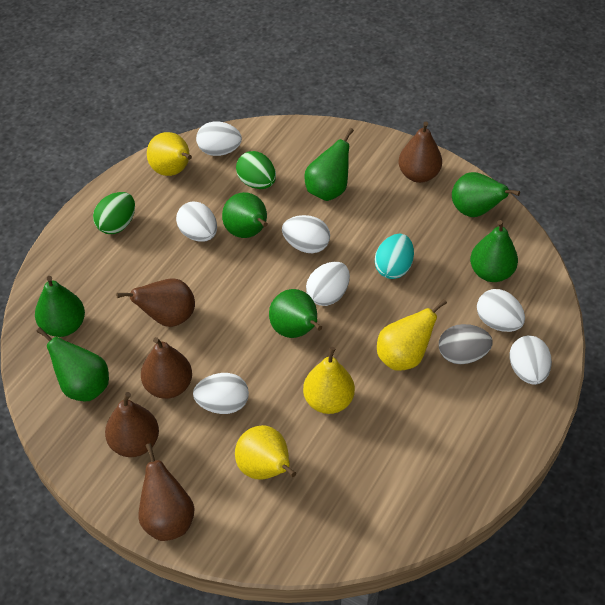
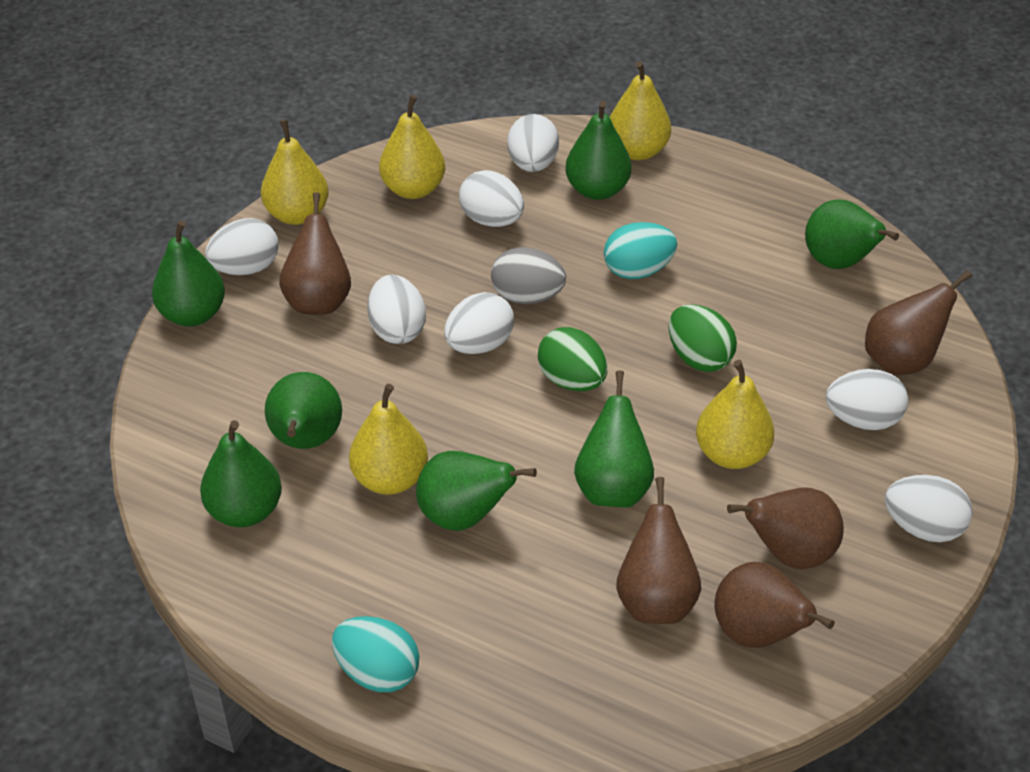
turquoise egg: [375,234,414,279] = 1 -> [332,616,420,692] [604,222,677,279] = 2
yellow pear: [147,132,192,176] [235,425,296,480] [303,347,355,414] [377,299,447,371] = 4 -> [261,119,329,225] [349,384,428,495] [379,95,445,199] [610,61,671,160] [696,360,774,469] = 5

